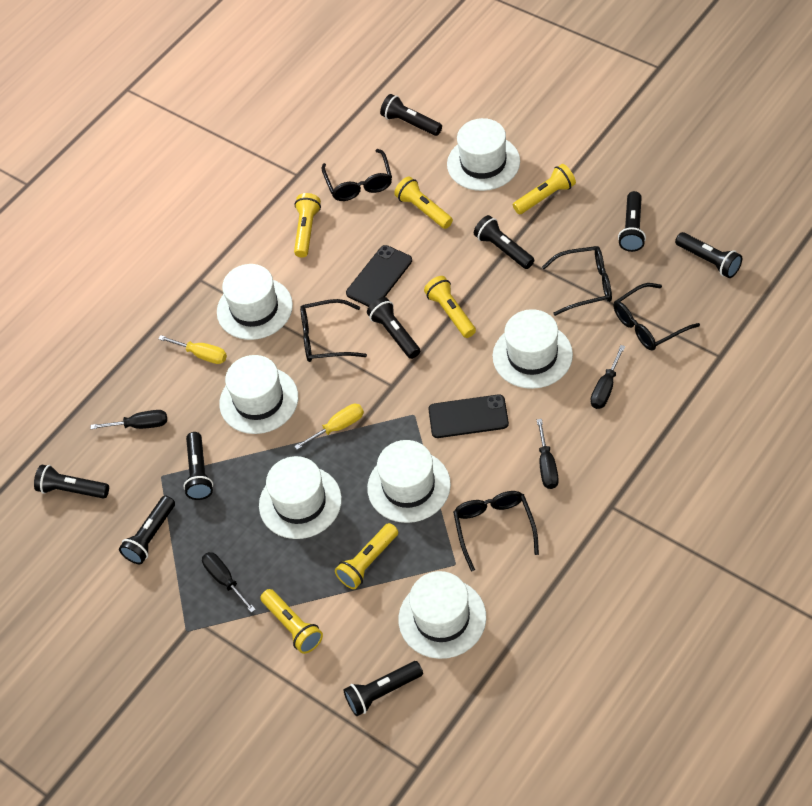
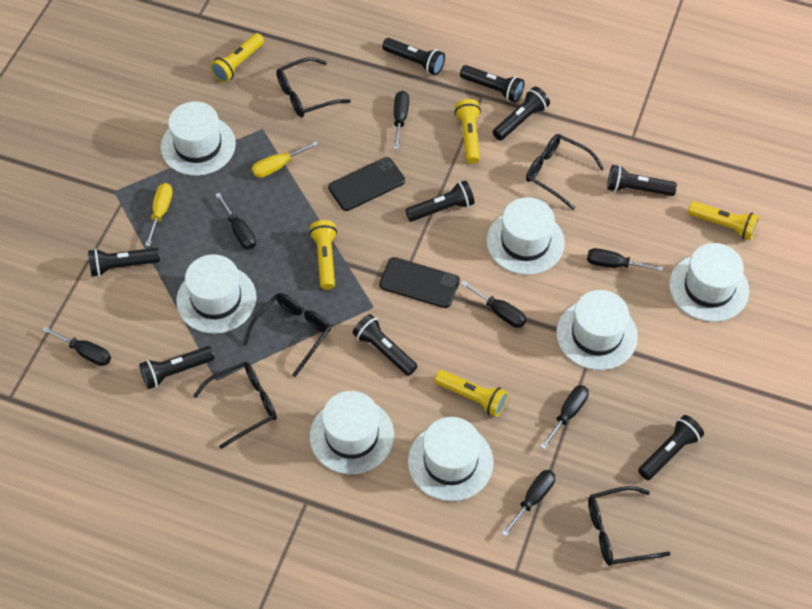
black screwdriver: [91,410,167,429] [202,552,256,613] [537,419,559,489] [591,345,625,409] = 4 -> [42,327,111,366] [215,193,256,249] [394,91,409,150] [461,280,526,328] [501,470,555,537] [540,385,589,450] [587,248,663,271] = 7
yellow flashlight: [260,589,323,654] [294,193,321,258] [335,523,398,589] [394,176,453,229] [424,276,476,338] [513,164,576,214] = 6 -> [210,33,264,83] [309,220,337,290] [434,370,508,417] [454,99,481,164] [688,201,759,240] = 5

